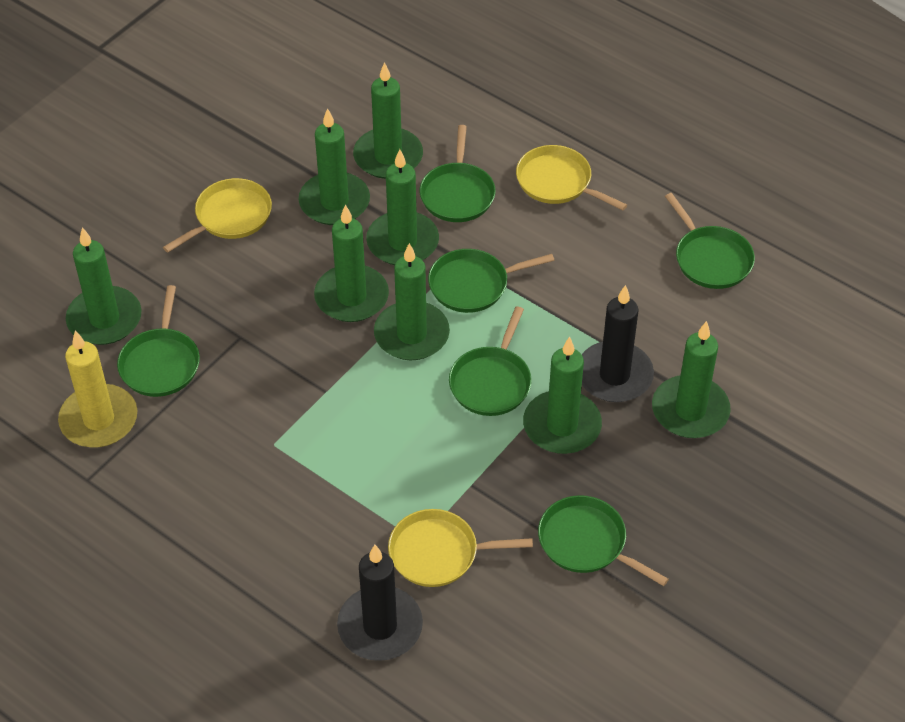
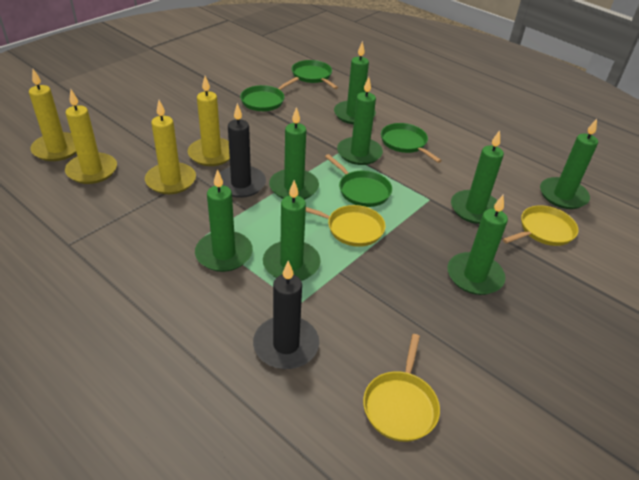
green pan: [117,285,200,397] [420,125,496,222] [428,249,555,313] [449,306,532,416] [538,495,669,586] [665,193,755,289] = 6 -> [240,77,299,111] [291,60,338,89] [325,154,392,207] [381,123,442,163] = 4
yellow candle: [58,331,137,448] = 1 -> [29,69,76,161] [65,90,117,184] [145,100,196,194] [188,76,230,166] = 4

